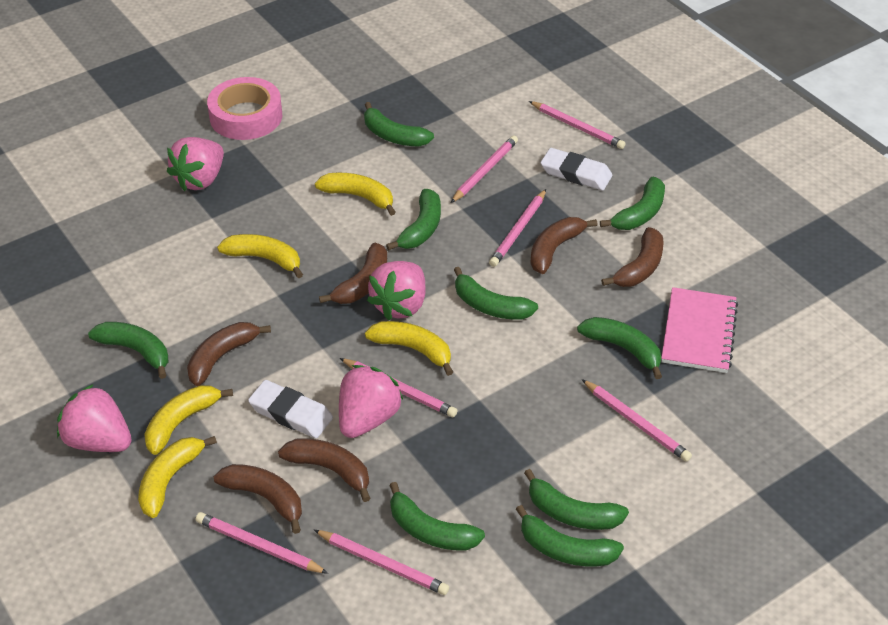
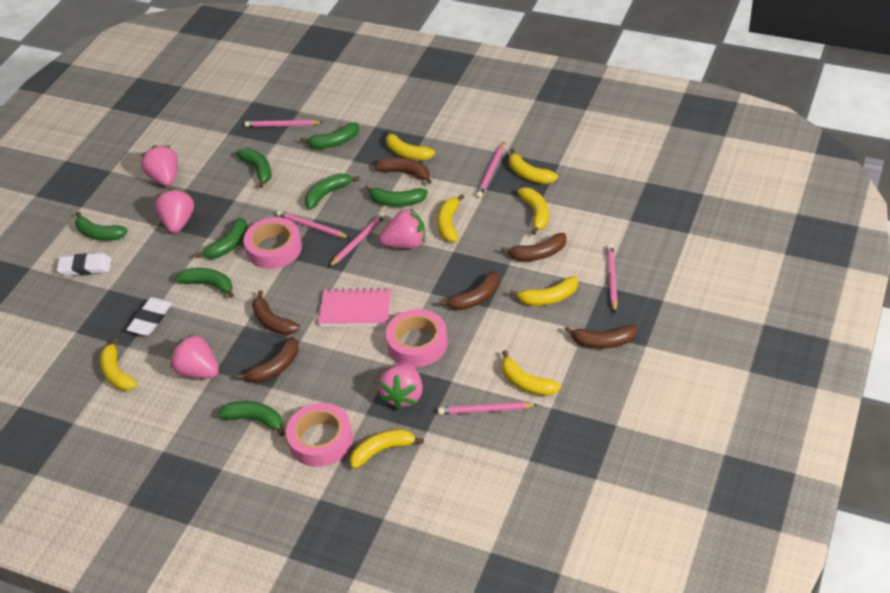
green banana: [88,322,168,379] [364,102,434,146] [386,189,441,251] [389,482,485,550] [454,267,538,320] [516,505,624,566] [524,469,629,530] [577,317,662,379] [600,177,665,230] = 9 -> [75,212,128,241] [175,268,234,298] [195,218,248,259] [218,401,285,437] [236,148,272,188] [300,123,359,149] [305,173,359,209] [365,185,428,207] = 8
pink pencil: [196,512,328,574] [314,530,449,595] [340,358,457,417] [451,136,518,203] [489,189,546,267] [529,101,626,149] [582,379,692,462] = 7 -> [245,120,323,127] [277,210,350,238] [329,213,386,267] [438,402,538,415] [476,142,504,198] [607,244,618,313] = 6
pink strawberry: [57,384,132,452] [167,137,224,191] [339,365,403,438] [367,261,426,321] = 4 -> [141,145,178,186] [155,188,194,233] [170,333,219,378] [378,362,423,410] [379,208,425,249] = 5
pink tape: [207,77,282,140] = 1 -> [243,217,302,269] [286,403,353,467] [386,309,448,367] = 3
yellow banana: [138,436,217,518] [144,385,233,455] [217,234,303,278] [315,173,396,216] [365,321,453,376] = 5 -> [100,338,137,391] [350,429,424,469] [386,129,435,160] [437,194,464,242] [502,350,561,396] [509,148,558,184] [510,276,578,306] [517,187,549,235] = 8

